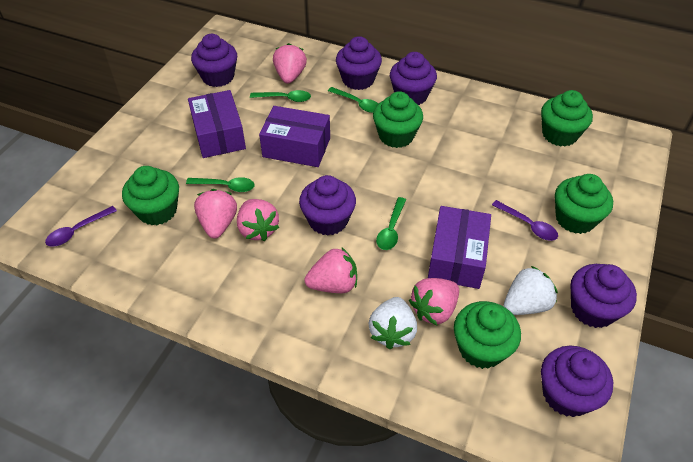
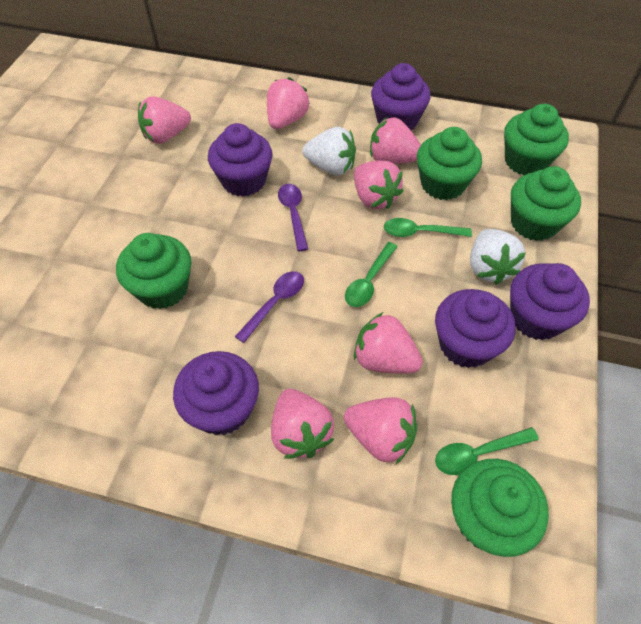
green spoon: [186,177,255,192] [250,90,311,102] [328,87,378,113] [376,197,406,250] = 4 -> [345,242,398,307] [384,218,472,237] [435,427,539,475] = 3
pink strawberry: [194,189,237,239] [237,199,279,241] [273,43,307,83] [304,248,357,293] [409,278,459,325] = 5 -> [138,96,191,144] [267,77,310,129] [271,389,334,459] [344,397,417,464] [354,160,404,209] [354,312,423,373] [370,117,421,164] = 7
purple box: [188,90,246,158] [259,106,330,167] [428,206,491,289] = 3 -> none = 0
purple cupcake: [191,34,237,87] [299,175,356,236] [336,36,382,90] [390,52,437,105] [541,346,613,417] [571,264,637,328] = 6 -> [173,351,259,435] [208,123,273,197] [371,63,431,130] [435,289,516,368] [510,263,590,340] = 5

